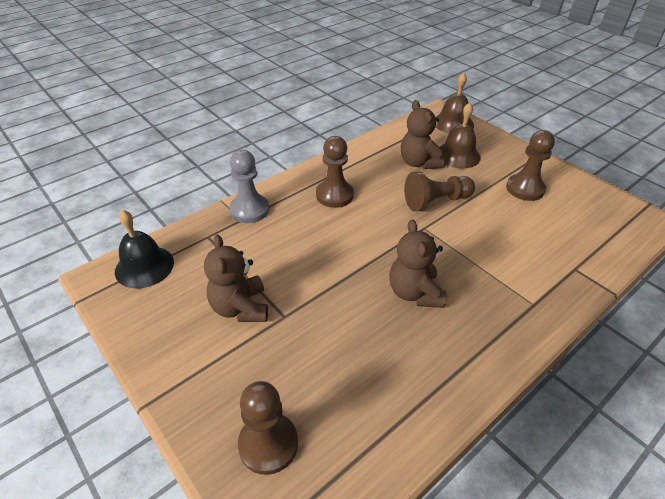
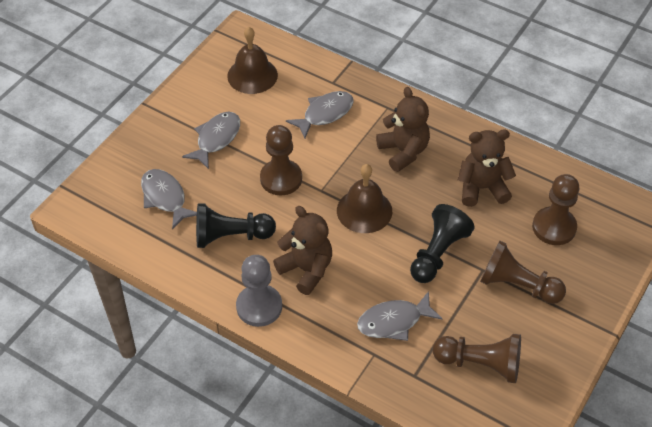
black bell: [115,210,174,289] = 1 -> none = 0
black pawn: none = 0 -> [196,203,276,248] [410,204,475,283] = 2
grey fish: none = 0 -> [141,169,197,230] [182,112,240,169] [286,91,353,139] [357,291,443,341] = 4

